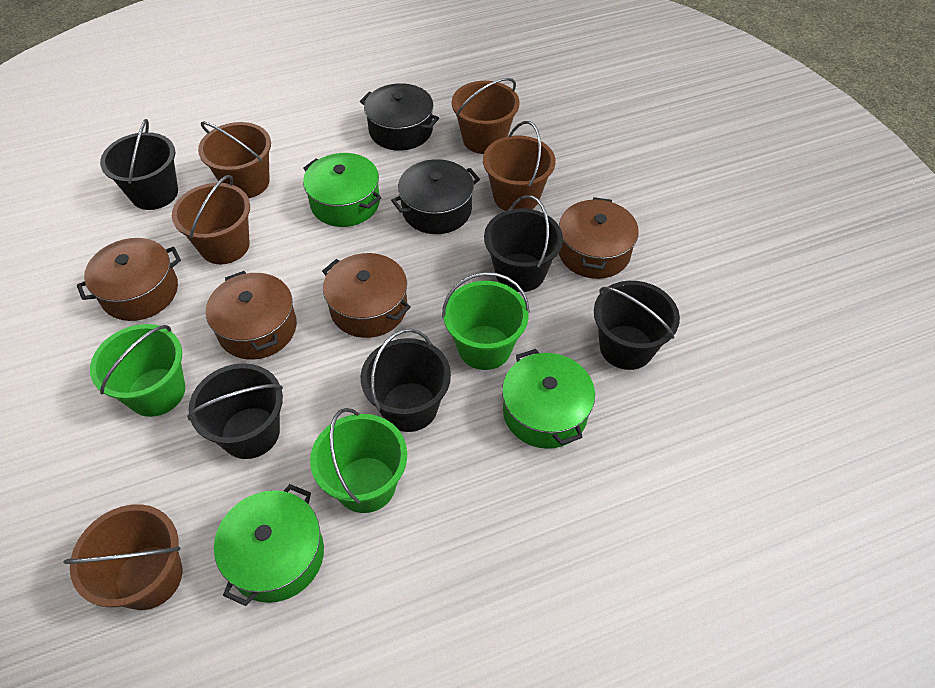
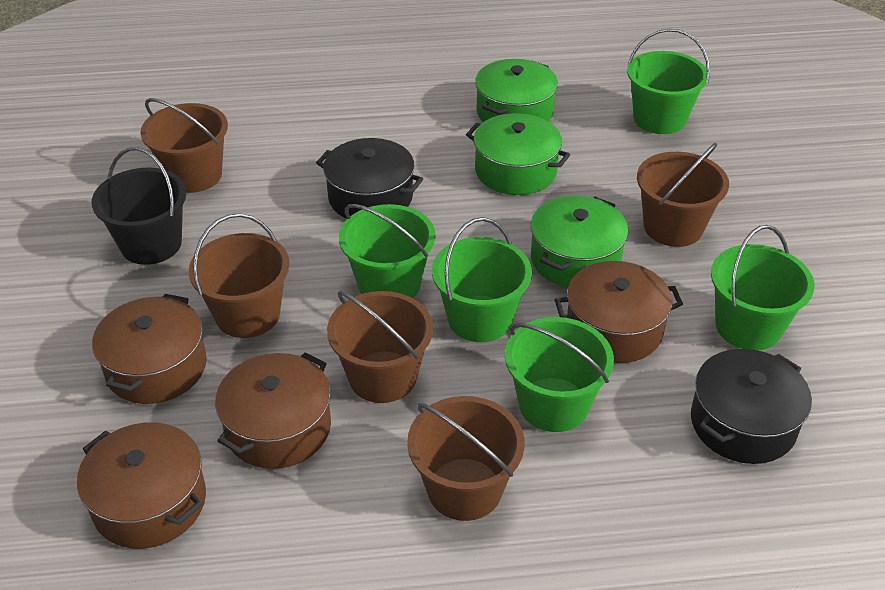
black bucket: [100,119,178,210] [187,363,283,459] [361,329,451,432] [484,195,563,292] [594,281,680,370] = 5 -> [92,147,187,265] = 1
green bucket: [90,324,185,417] [310,408,407,513] [442,272,530,370] = 3 -> [339,204,436,298] [432,217,532,342] [505,317,614,432] [627,29,710,134] [711,225,814,350] = 5

